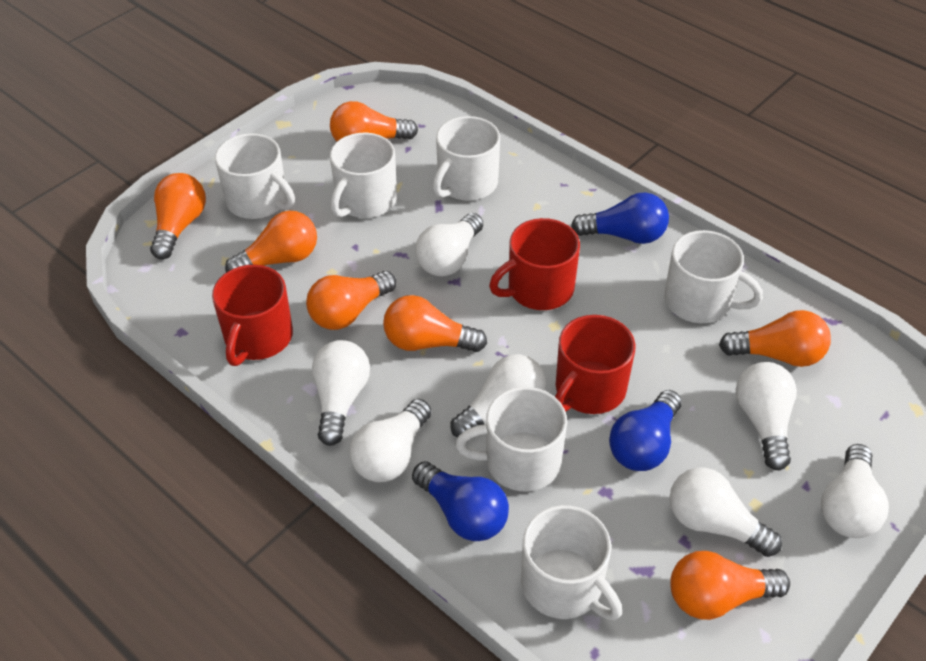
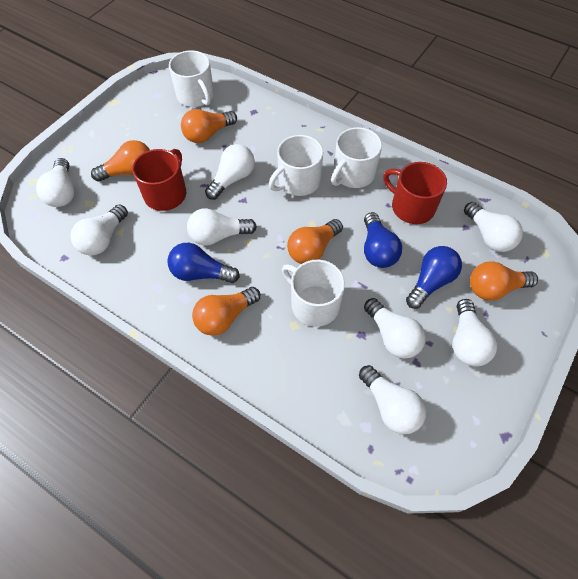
orange light bulb: [150,173,206,259] [225,210,317,272] [306,271,396,330] [330,101,418,142] [383,295,487,352] [670,551,790,620] [719,310,831,367] = 7 -> [91,140,150,182] [181,109,237,143] [192,287,260,336] [287,219,343,264] [470,261,538,301] = 5
red mug: [212,264,293,366] [489,218,580,310] [555,315,635,414] = 3 -> [132,149,186,211] [383,162,447,224] = 2
white light bulb: [312,340,370,446] [350,399,432,482] [415,213,483,277] [451,354,546,438] [670,468,782,557] [736,362,797,471] [821,444,889,538] = 7 -> [36,158,75,207] [70,204,128,255] [187,208,257,245] [205,144,255,200] [359,365,426,434] [364,298,426,359] [452,299,497,367] [464,202,523,252] = 8
white mug: [215,133,295,219] [330,133,397,218] [433,116,500,201] [455,387,567,491] [521,505,622,620] [664,230,763,323] = 6 -> [169,50,214,107] [269,135,323,196] [282,260,345,327] [331,127,382,188] = 4

